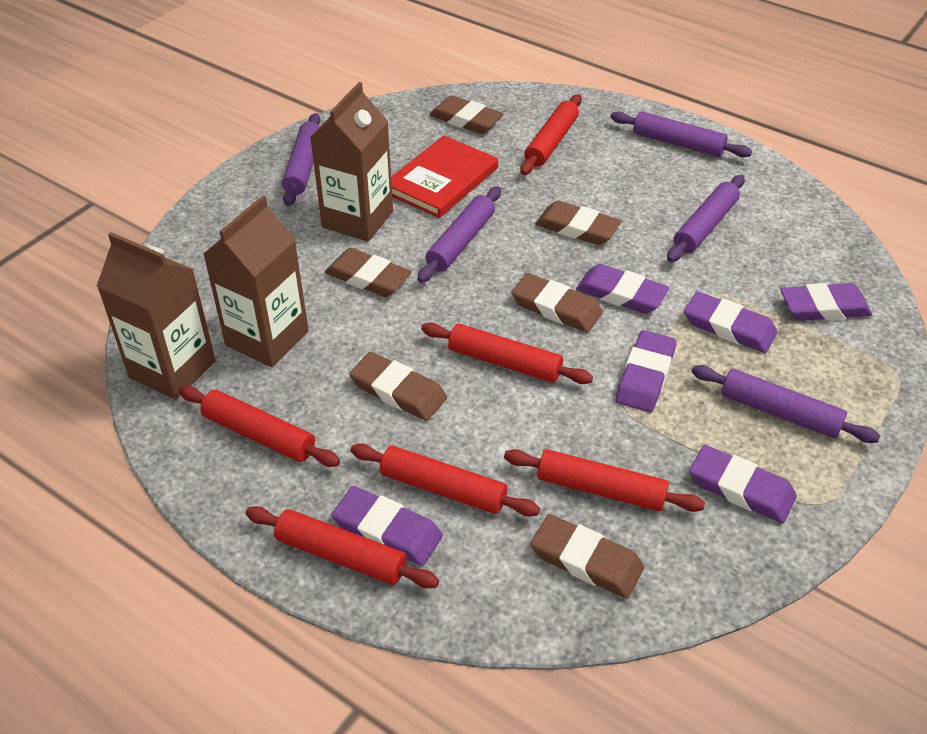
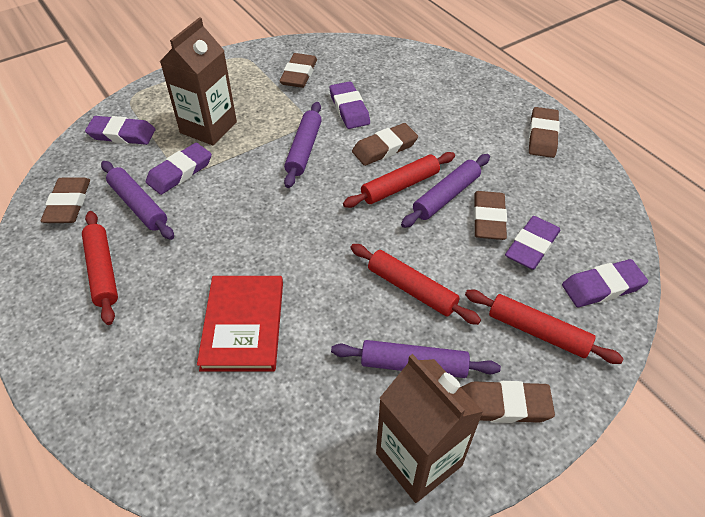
brown carton: [97,232,216,400] [203,195,309,367] [310,82,393,241] = 3 -> [160,17,237,145] [376,354,484,503] = 2
purple eraser: [331,486,443,566] [576,264,669,314] [616,330,677,412] [684,291,777,353] [689,445,797,523] [780,283,872,321] = 6 -> [85,116,155,145] [146,143,212,195] [329,81,370,129] [505,216,560,270] [562,259,648,307] = 5
purple rolling pin: [282,113,321,206] [417,186,501,283] [611,111,752,158] [667,175,745,262] [692,365,880,443] = 5 -> [101,161,174,240] [284,102,322,188] [331,340,501,378] [401,154,490,228] = 4
red rolling pin: [179,386,340,467] [245,506,439,588] [350,444,540,517] [421,323,593,384] [504,449,705,512] [520,94,582,175] = 6 -> [82,211,118,325] [343,152,455,208] [351,244,481,325] [465,289,624,364] = 4

